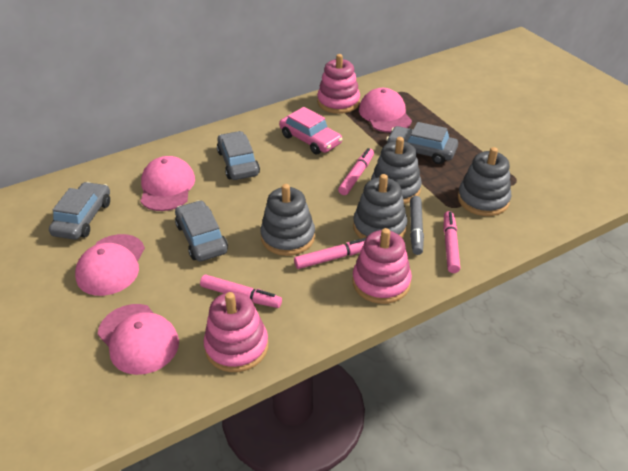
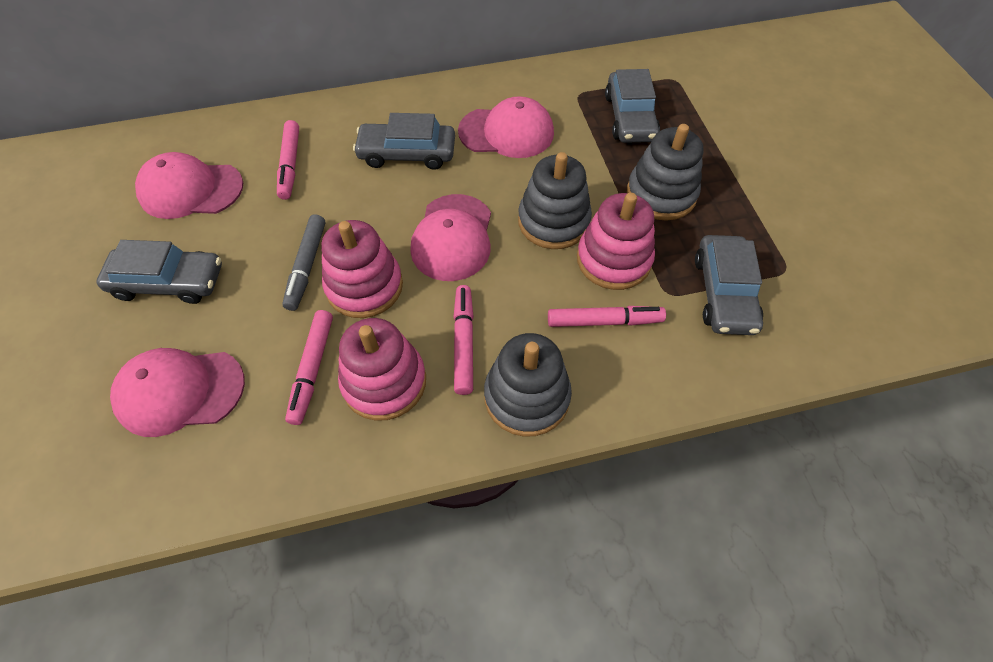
grey stacking toy: [260,184,315,256] [353,174,407,239] [371,137,422,204] [458,147,511,216] = 4 -> [484,333,572,437] [518,152,592,249] [627,124,703,221] = 3
pink car: [279,107,342,154] = 1 -> none = 0

